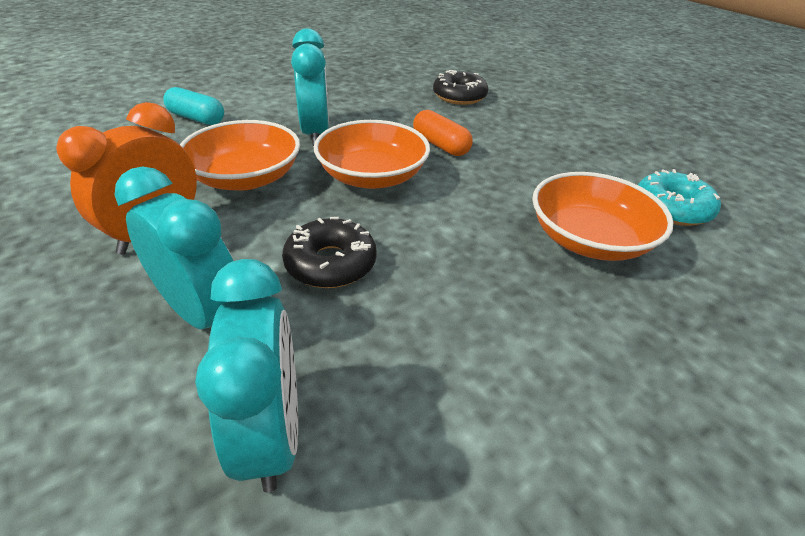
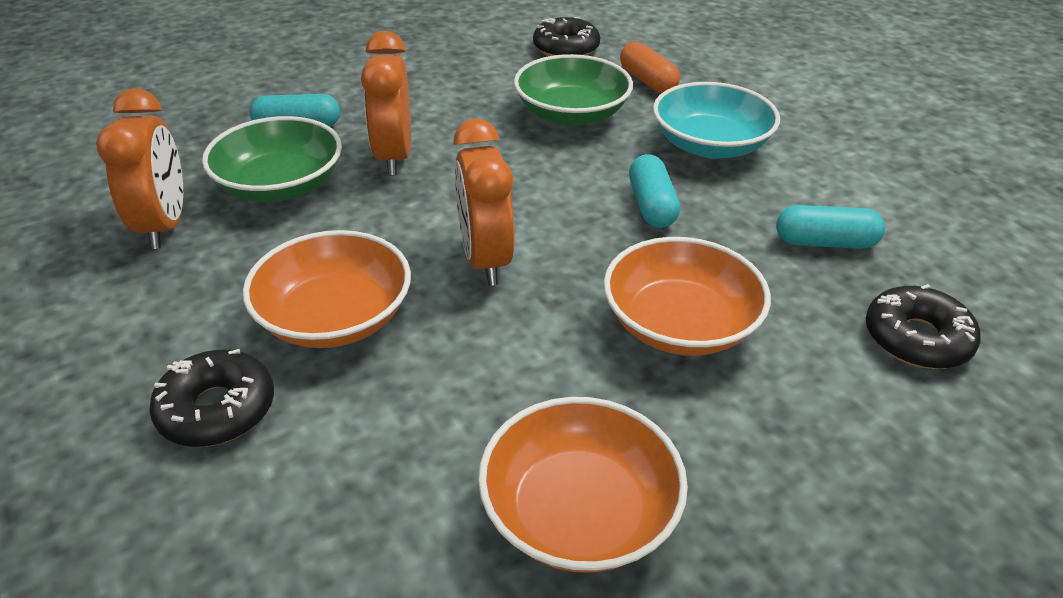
black donut: [282,217,377,288] [433,70,488,105] = 2 -> [149,349,274,447] [533,17,600,56] [866,284,981,369] = 3
green bowl: none = 0 -> [202,116,342,202] [514,54,633,126] = 2
orange clock: [56,102,197,255] = 1 -> [96,88,183,249] [361,31,411,175] [453,118,515,286] = 3
turquoise bowl: none = 0 -> [653,82,780,159] = 1
turquoise capsule: [163,87,224,125] = 1 -> [249,94,340,127] [629,154,680,228] [776,205,885,249] = 3
turquoise clock: [115,166,233,329] [195,259,298,493] [291,28,329,146] = 3 -> none = 0
turquoise donut: [638,169,721,226] = 1 -> none = 0

